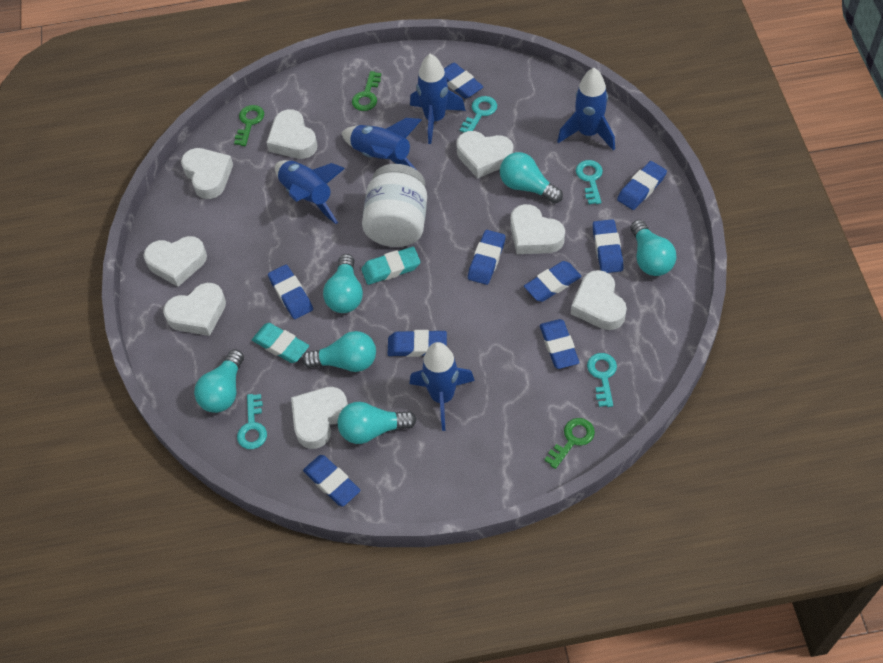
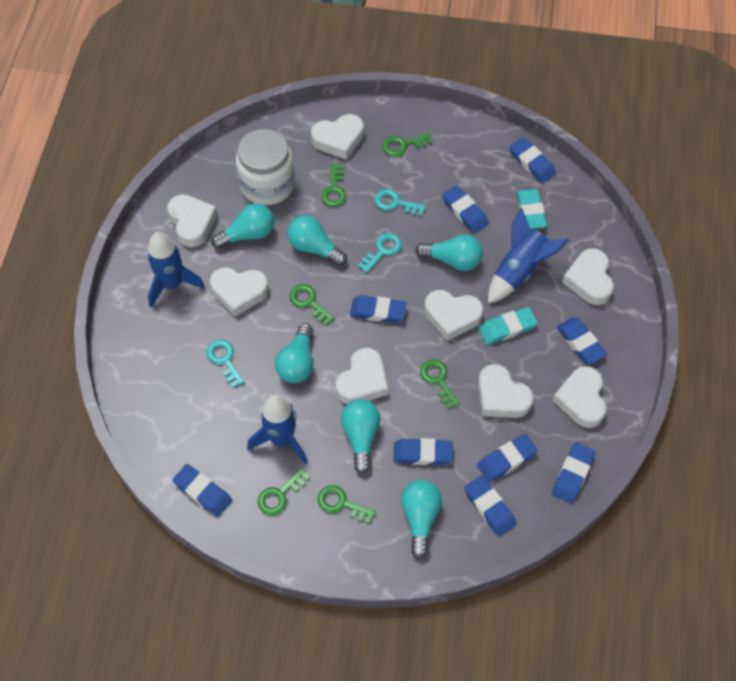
blue rocket: [275,160,345,224] [341,118,422,170] [410,54,466,144] [410,342,475,431] [557,68,615,151] = 5 -> [147,232,205,308] [247,395,308,464] [488,208,569,303] = 3
green key: [234,105,264,146] [352,71,381,111] [544,418,595,469] = 3 -> [257,468,310,515] [289,284,335,326] [318,485,376,524] [321,164,346,207] [382,133,432,156] [420,359,460,409] = 6
turquoise key: [237,394,267,449] [460,96,497,132] [576,160,603,204] [587,353,617,407] = 4 -> [206,340,244,387] [358,233,402,273] [374,189,426,216] = 3

